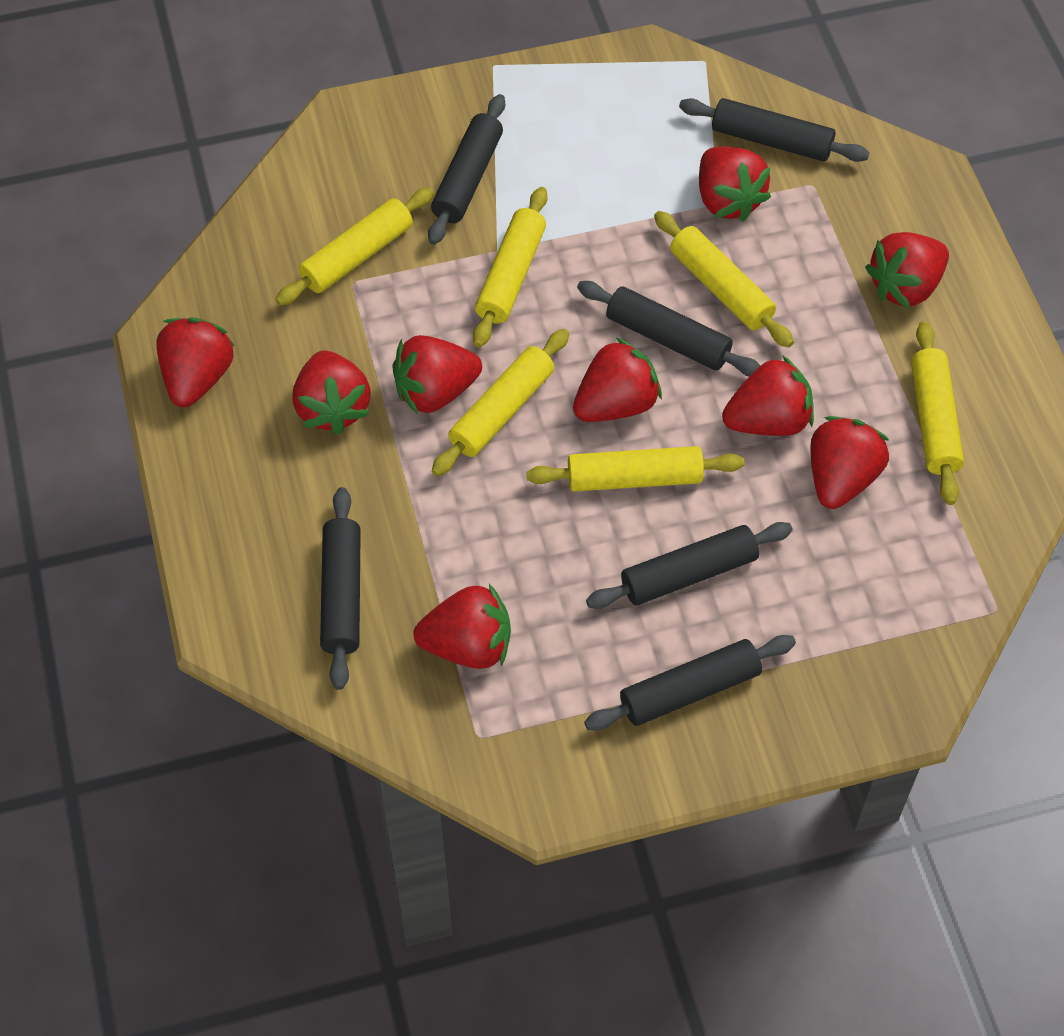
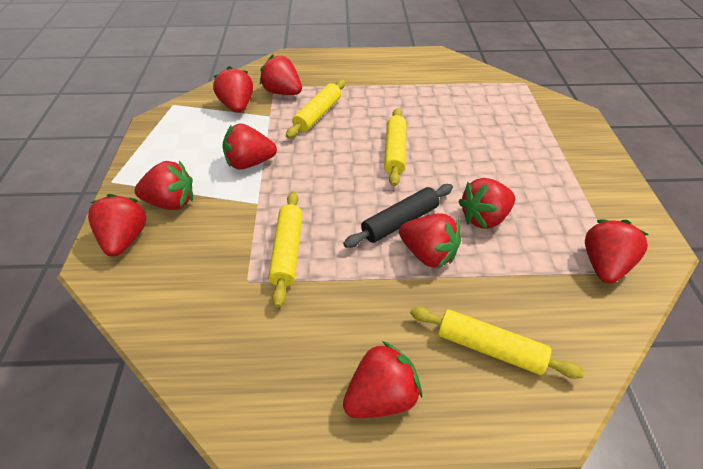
black rolling pin: [320,487,361,690] [428,94,505,245] [577,281,760,377] [584,635,796,730] [586,522,793,609] [679,98,869,162] = 6 -> [343,184,453,248] = 1
yellow rolling pin: [275,187,434,305] [432,329,569,476] [473,187,548,348] [526,446,744,492] [654,211,794,347] [911,321,964,505] = 6 -> [268,192,303,308] [286,80,345,138] [384,108,406,186] [410,307,584,379] = 4

